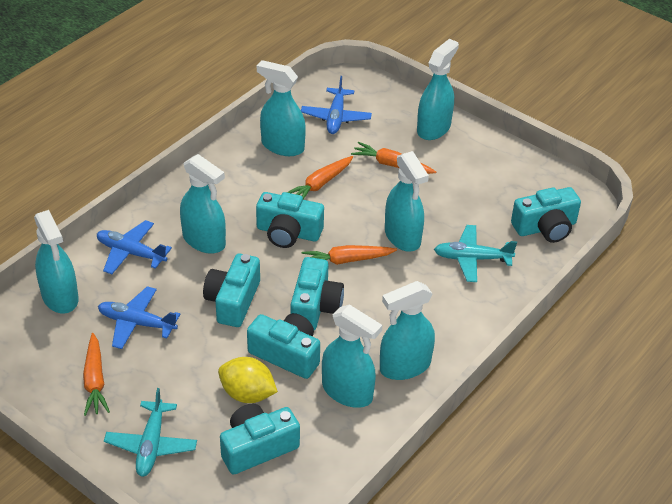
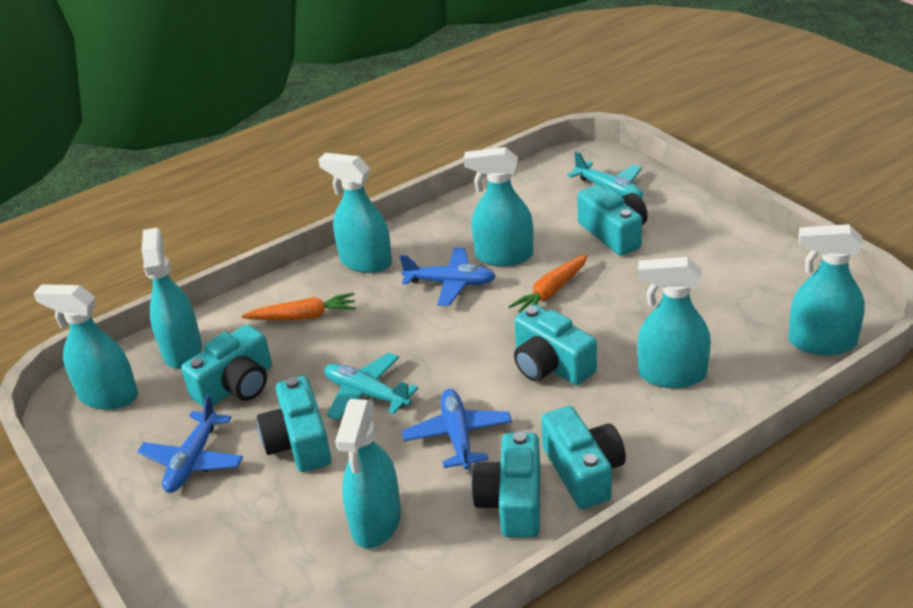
orange carrot: [83,333,110,416] [287,156,353,199] [302,245,397,265] [351,142,436,174] = 4 -> [241,293,356,320] [508,254,588,313] = 2
yellow lemon: [218,357,278,403] = 1 -> none = 0

